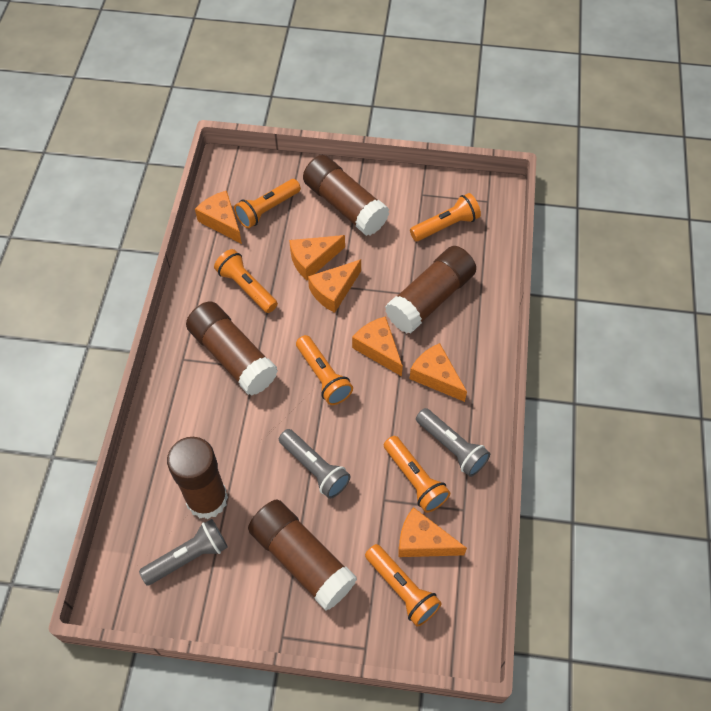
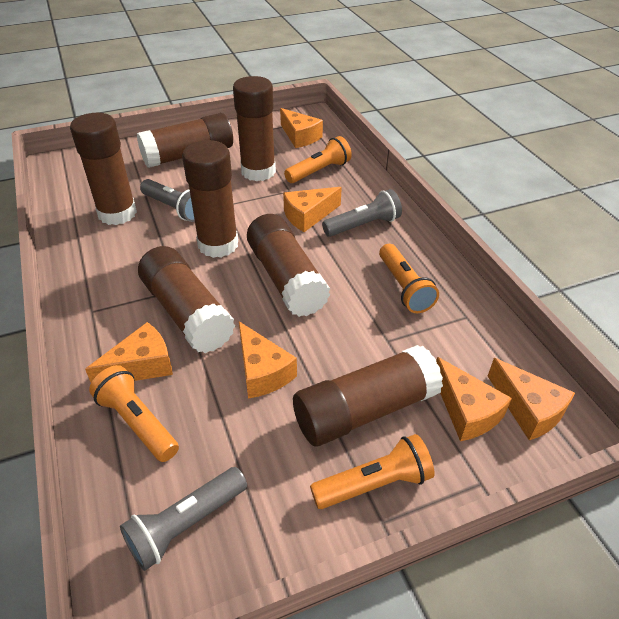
brown glue stick: [167,437,228,519] [186,301,278,396] [248,500,357,611] [303,155,389,236] [385,246,476,333] = 5 -> [70,113,137,225] [137,113,233,168] [138,246,235,353] [182,140,238,258] [233,76,276,181] [247,214,330,317] [293,345,443,446] = 7
orange flashlight: [214,249,278,313] [234,179,301,228] [296,335,353,405] [365,544,442,627] [384,436,450,513] [410,193,481,241] = 6 -> [89,365,179,462] [284,136,352,183] [310,434,435,509] [379,244,439,313] = 4

